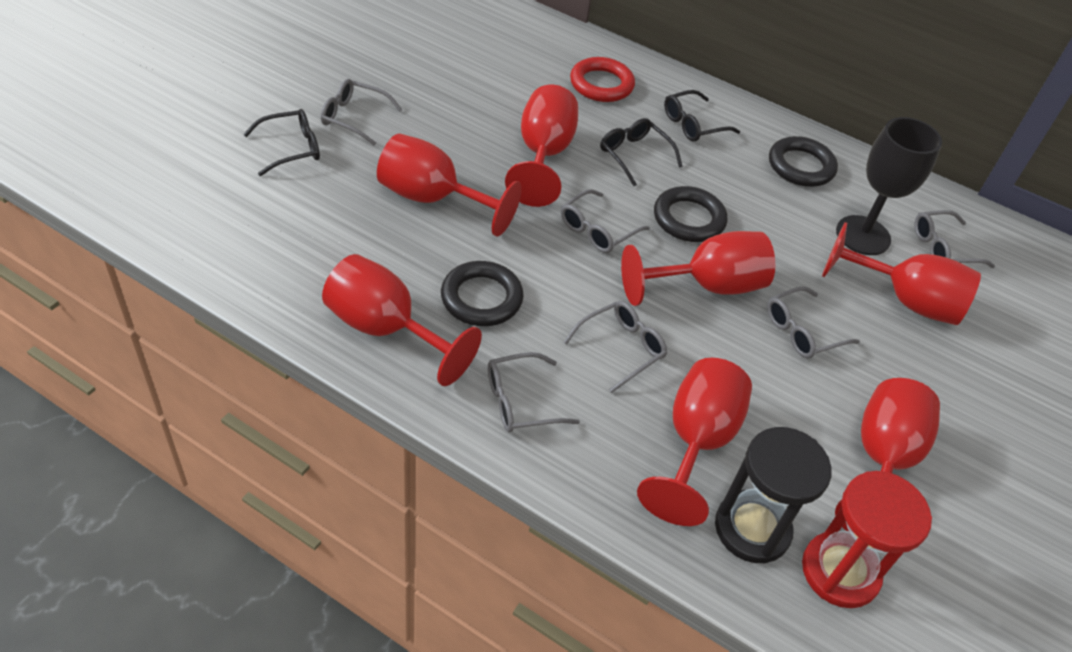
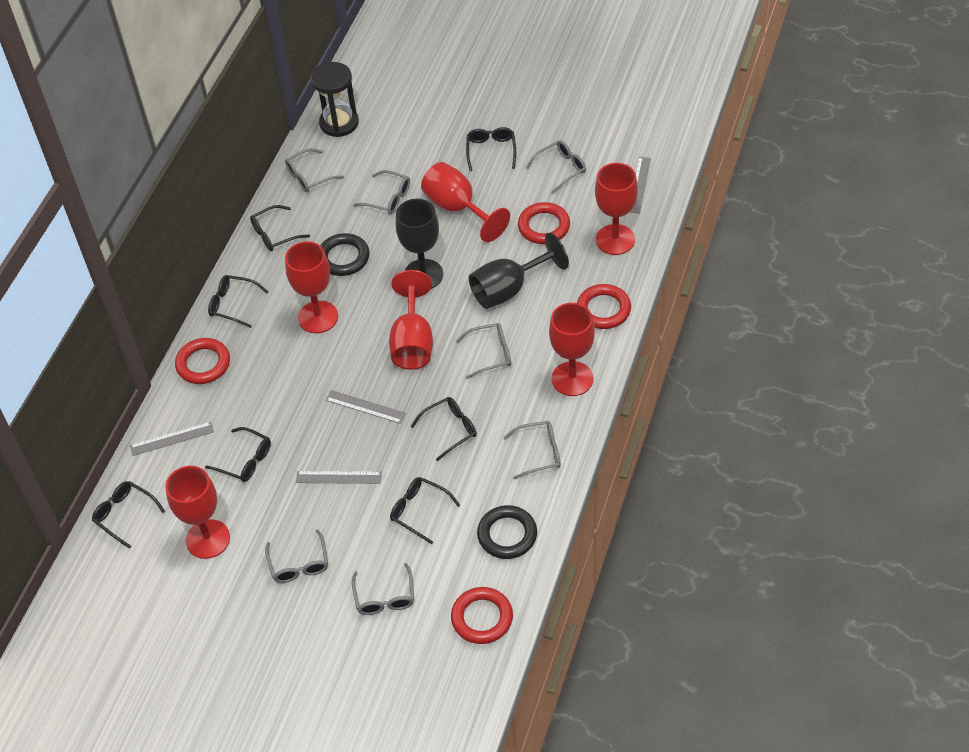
black glasses: [243,109,320,176] [600,118,682,186] [664,90,740,142] = 3 -> [92,481,165,549] [205,427,271,482] [208,275,268,328] [250,205,310,251] [390,477,460,544] [411,397,477,461] [466,127,516,171] = 7
black goblet: [836,117,942,255] = 1 -> [396,199,443,289] [469,233,569,309] = 2
black ring: [441,261,524,326] [654,186,727,242] [769,136,838,187] = 3 -> [320,233,369,276] [477,505,537,559] = 2
grey glasses: [321,79,402,146] [488,352,580,433] [561,189,650,253] [564,301,667,393] [767,286,860,358] [914,210,995,268] = 6 -> [265,529,328,583] [285,148,344,192] [352,563,414,615] [353,170,410,214] [456,323,511,379] [503,421,561,479] [526,140,586,194] = 7
grey ruler: none = 0 -> [130,422,214,456] [296,471,382,484] [326,390,406,424] [630,157,651,213] = 4
red goblet: [322,254,482,386] [377,133,522,237] [505,85,578,207] [621,231,775,306] [637,358,752,526] [822,222,981,325] [835,378,940,531] = 7 -> [166,466,230,559] [285,241,338,333] [389,270,433,370] [421,162,510,242] [549,303,595,396] [595,163,638,255] = 6
red hourglass: [802,471,932,608] = 1 -> none = 0
red ring: [570,57,635,102] = 1 -> [175,338,230,384] [451,587,513,644] [518,202,570,244] [577,284,631,329] = 4

